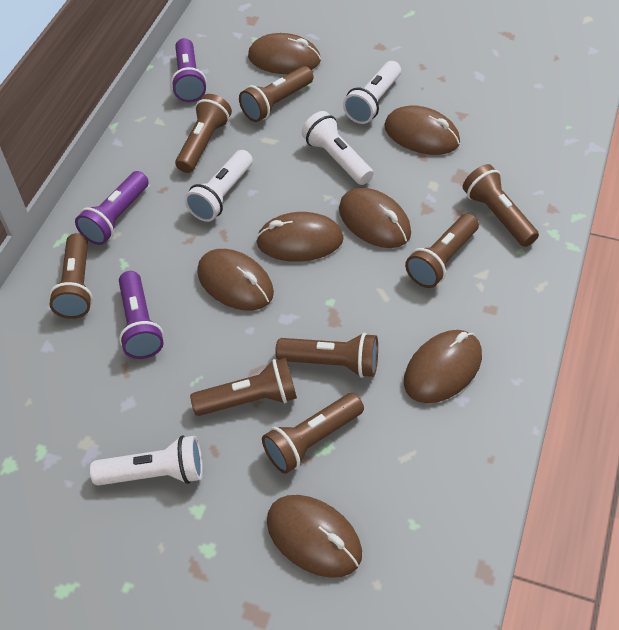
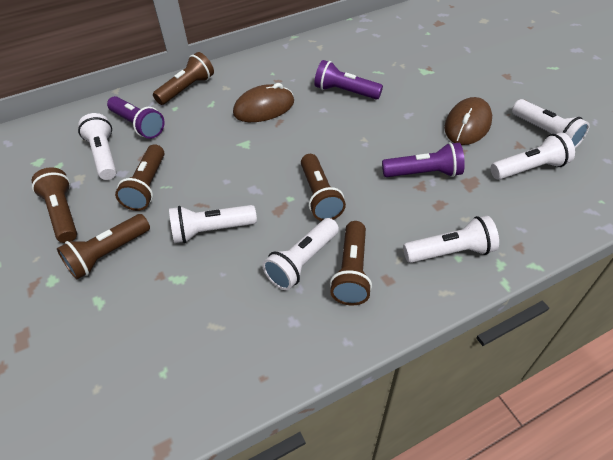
brown flashlight: [49,233,93,319] [175,94,232,173] [190,358,297,416] [239,66,314,122] [262,393,364,474] [275,333,378,378] [405,213,479,288] [463,164,539,247] = 8 -> [32,167,77,243] [57,214,150,280] [115,144,165,211] [153,52,214,105] [301,154,346,221] [330,221,372,306] = 6
brown mouse: [197,249,274,311] [248,33,321,74] [256,212,344,262] [267,495,362,578] [339,188,411,248] [384,105,460,155] [404,330,482,403] = 7 -> [233,83,294,122] [444,97,492,145] = 2
white flashlight: [90,436,203,486] [185,150,253,222] [302,111,373,185] [343,61,401,124] = 4 -> [78,113,117,180] [169,205,257,243] [262,218,339,290] [403,216,499,263] [491,132,575,180] [512,99,590,148] = 6

